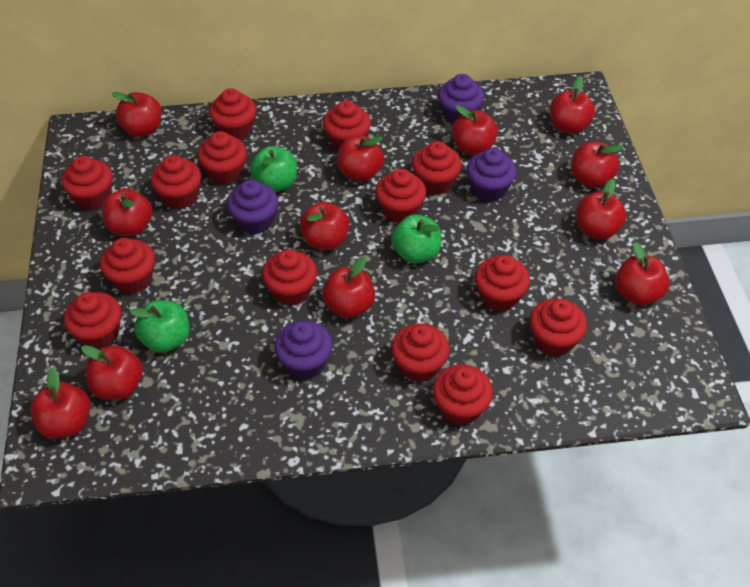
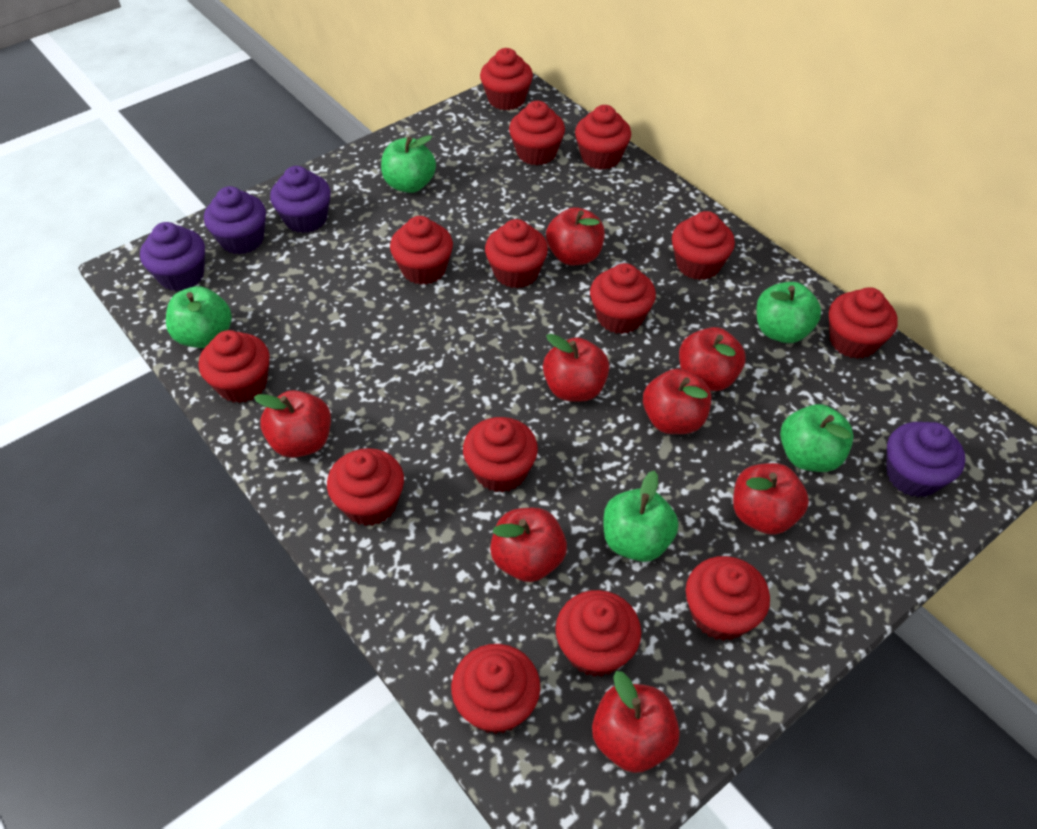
green apple: [130,300,189,353] [250,146,297,192] [391,214,441,263] = 3 -> [166,286,232,348] [381,135,436,193] [604,471,679,562] [756,282,821,343] [780,404,854,472] = 5
red apple: [30,368,91,438] [81,345,143,400] [102,188,152,236] [112,92,162,137] [300,202,350,250] [322,257,375,318] [338,135,384,181] [452,105,498,155] [550,77,595,134] [571,142,623,188] [576,179,627,239] [615,242,670,305] = 12 -> [254,390,331,458] [490,508,567,582] [543,333,610,402] [546,207,605,265] [592,671,680,773] [643,369,711,434] [679,327,746,391] [733,463,809,535] = 8

